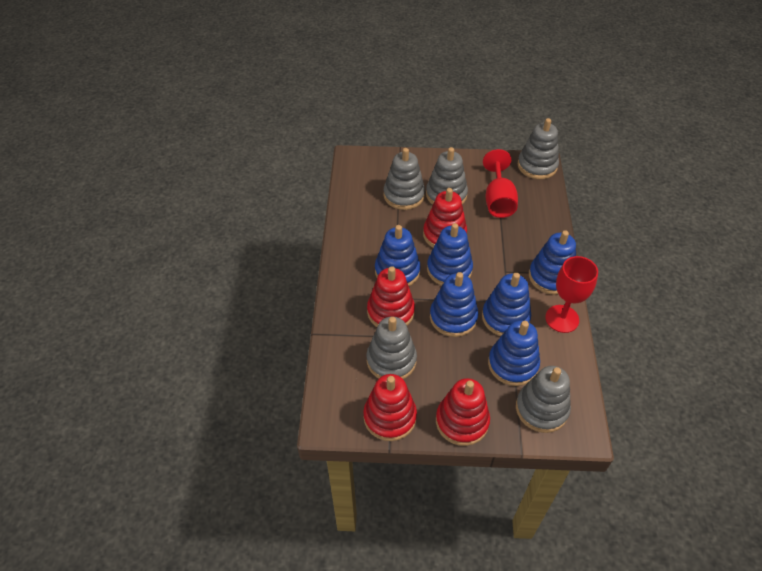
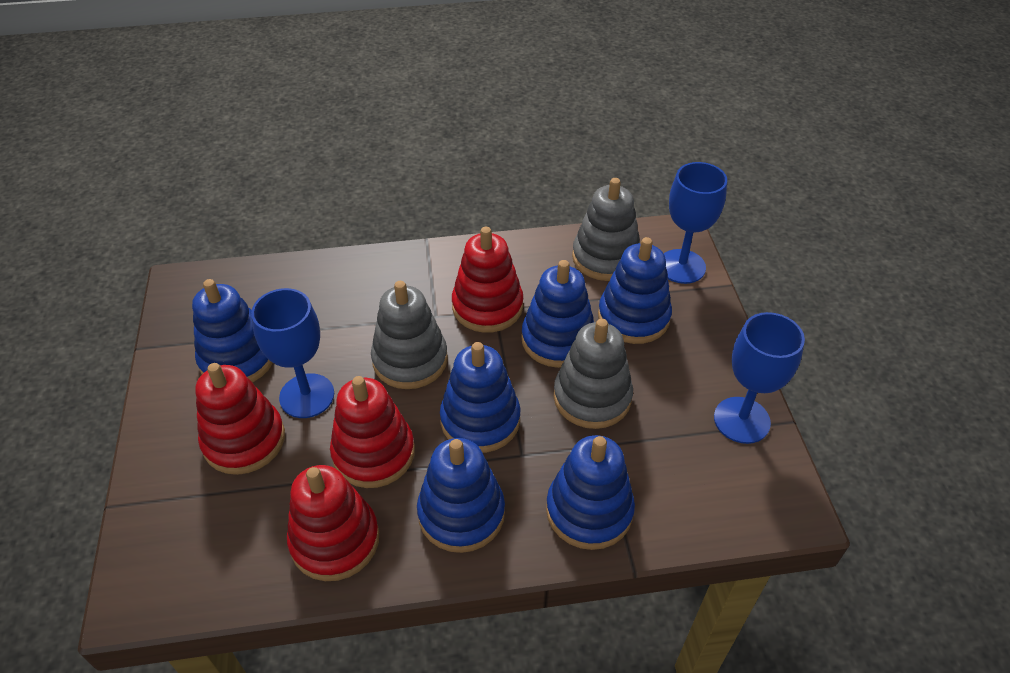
blue goblet: none = 0 -> [251,288,334,418] [664,162,727,284] [714,312,805,444] = 3
grey stacking toy: [367,317,417,379] [384,148,425,210] [426,147,468,205] [516,366,571,433] [518,118,559,179] = 5 -> [371,281,448,389] [554,319,633,429] [572,178,640,281] = 3
red goblet: [483,149,518,218] [545,256,598,333] = 2 -> none = 0

